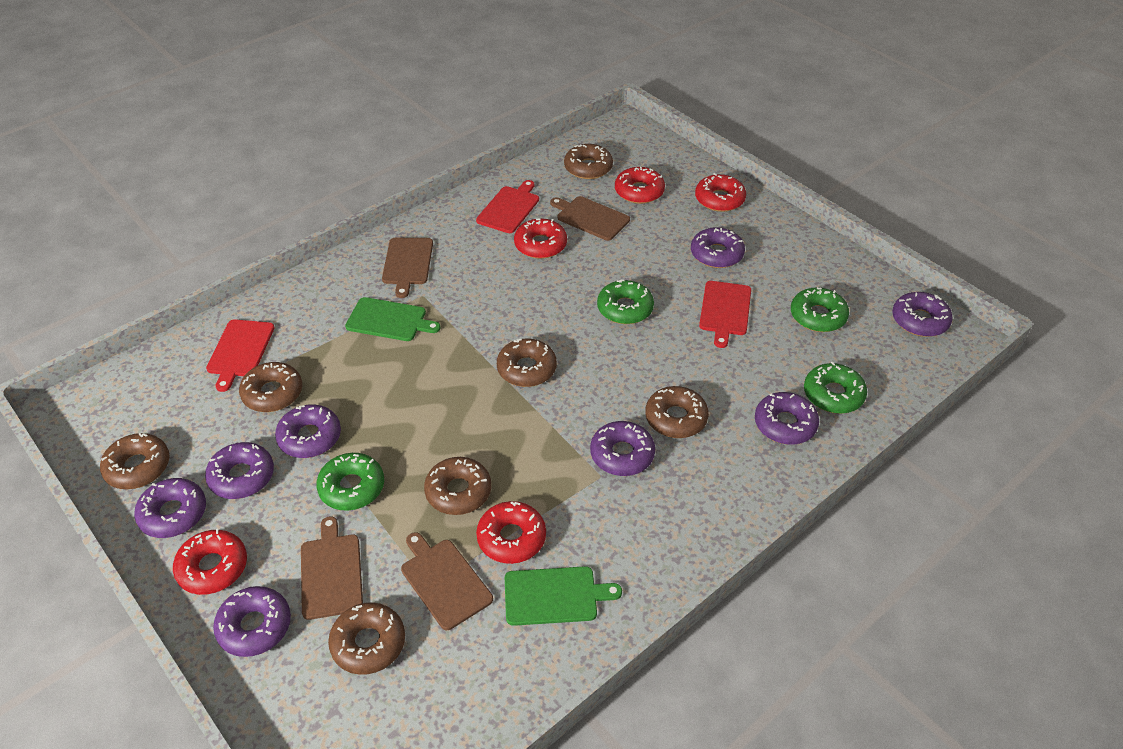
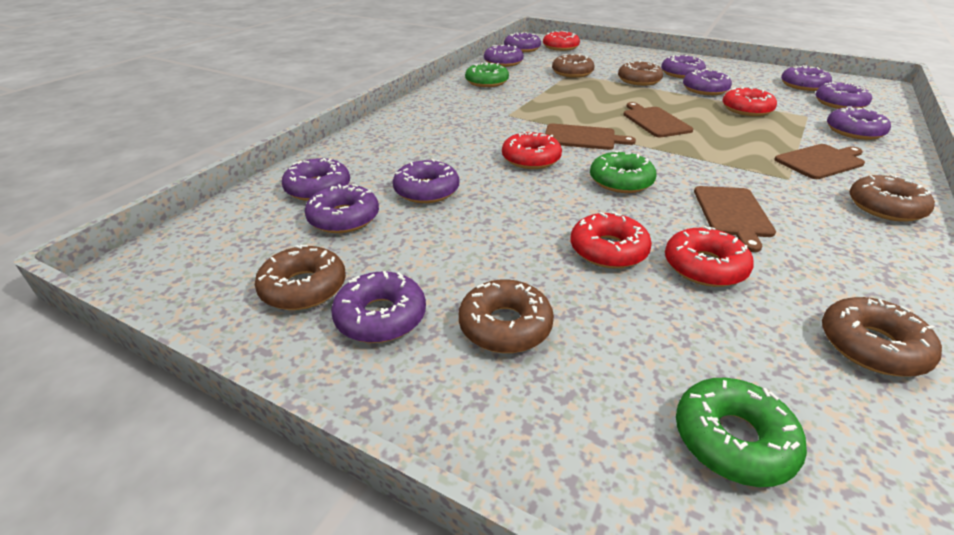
brown donut: [100,433,170,489] [239,362,302,412] [328,602,405,675] [424,457,491,515] [497,339,557,387] [564,144,613,179] [645,386,709,438] = 7 -> [255,245,346,310] [458,279,554,353] [552,54,595,78] [618,61,663,86] [822,297,942,377] [849,174,935,222] = 6
green cutting board: [345,297,440,341] [505,566,622,626] = 2 -> none = 0
green donut: [316,453,384,511] [597,280,654,324] [791,287,849,332] [804,362,867,414] = 4 -> [465,62,509,87] [590,151,656,193] [676,378,807,487] = 3
purple donut: [134,478,206,538] [205,442,274,499] [213,586,291,657] [275,404,341,458] [590,421,655,476] [691,227,745,268] [755,392,819,445] [892,292,953,337] = 8 -> [282,158,350,201] [305,184,379,233] [331,271,426,343] [393,159,459,203] [484,45,524,67] [504,32,541,52] [661,55,706,78] [683,69,732,95] [781,65,832,91] [815,82,872,109] [827,106,891,140] = 11
red cutting board: [206,319,275,392] [476,180,539,233] [699,281,751,348] = 3 -> none = 0

